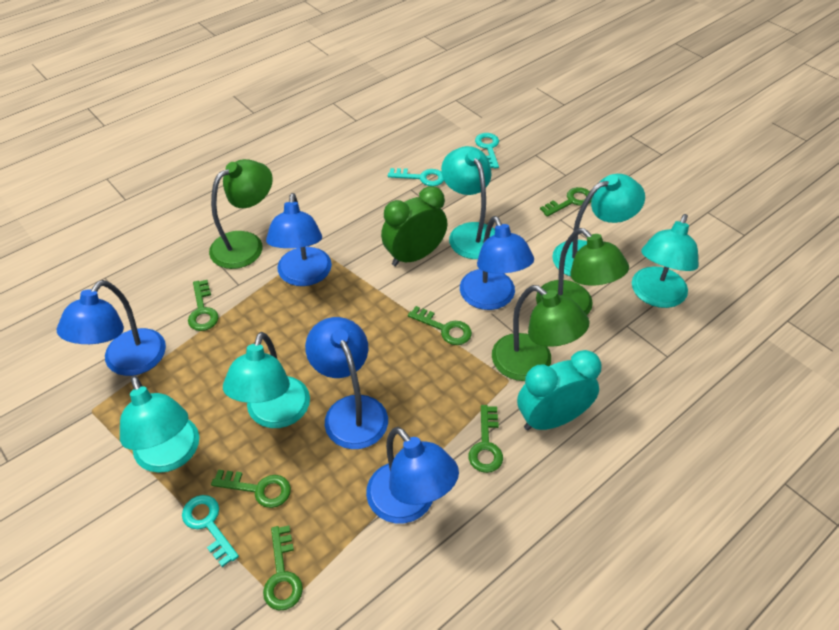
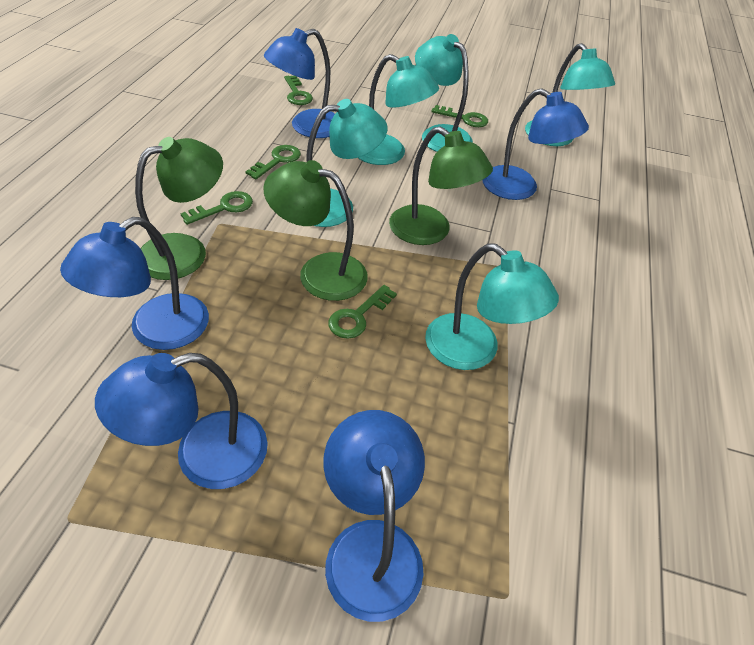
green clock: [381,186,448,266] = 1 -> none = 0
green key: [188,280,219,331] [211,470,291,508] [263,525,303,610] [408,306,472,345] [469,405,503,473] [540,187,592,217] = 6 -> [180,191,253,225] [245,145,301,179] [284,76,313,105] [328,285,397,339] [431,105,488,127] = 5
turquoise clock: [517,350,602,431] = 1 -> none = 0
turquoise key: [182,495,239,567] [388,168,444,186] [475,133,499,169] = 3 -> none = 0

